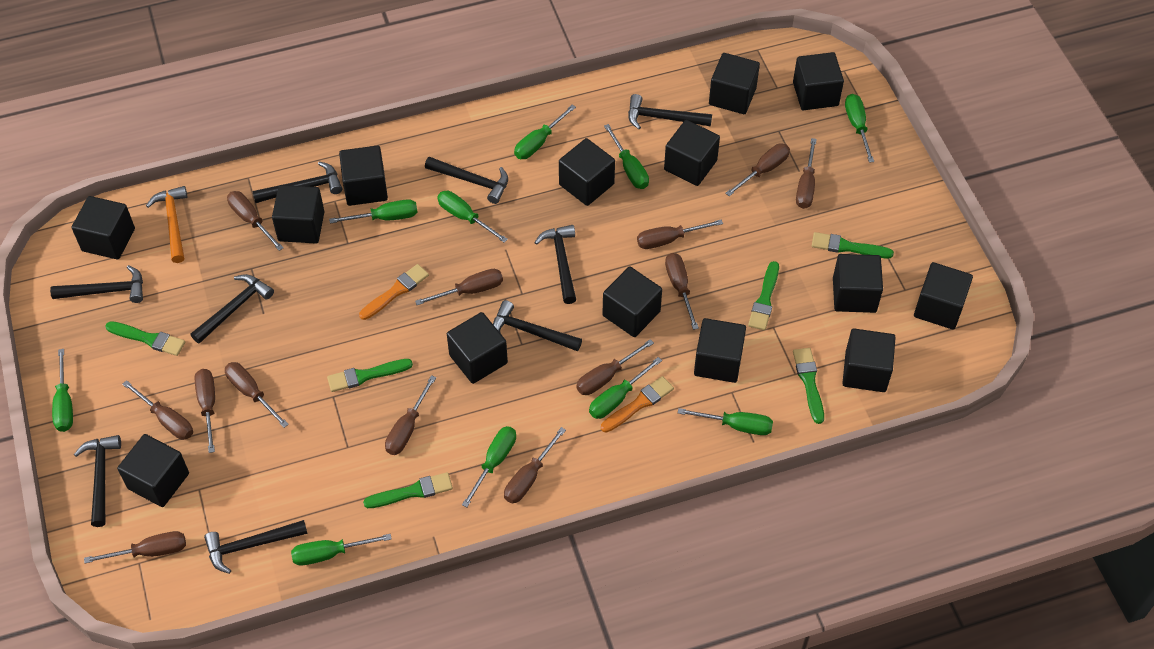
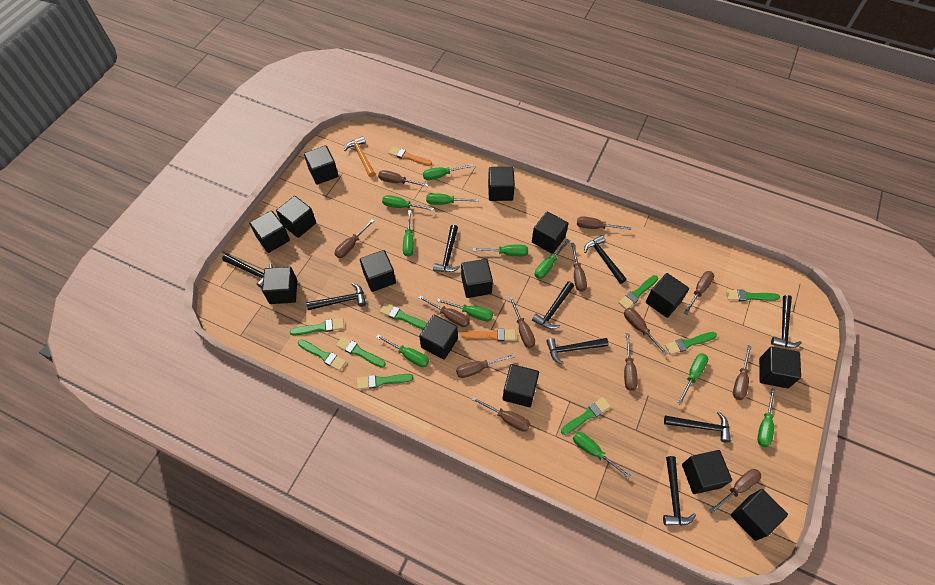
green brush: [105,321,185,356] [327,359,413,392] [363,472,453,508] [748,261,779,330] [793,348,824,424] [812,232,894,258] = 6 -> [290,318,344,335] [298,339,346,371] [336,336,386,368] [357,374,414,390] [379,303,427,329] [561,397,611,435] [618,275,658,309] [665,332,717,355] [726,289,780,301] = 9
green screwdriver: [52,349,73,432] [291,534,392,566] [329,199,418,223] [437,191,508,243] [462,426,516,508] [514,104,576,159] [589,357,662,419] [604,124,649,189] [678,408,773,435] [845,94,874,163] = 10 -> [376,334,429,367] [382,195,434,211] [403,210,414,257] [423,164,473,180] [426,193,479,205] [437,299,493,321] [473,245,528,256] [535,239,570,279] [573,432,631,479] [677,353,708,405] [757,388,776,447] = 11

